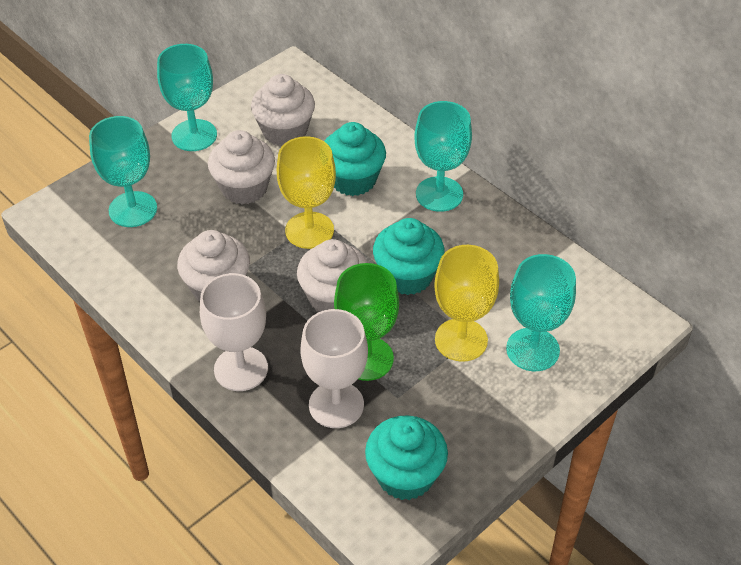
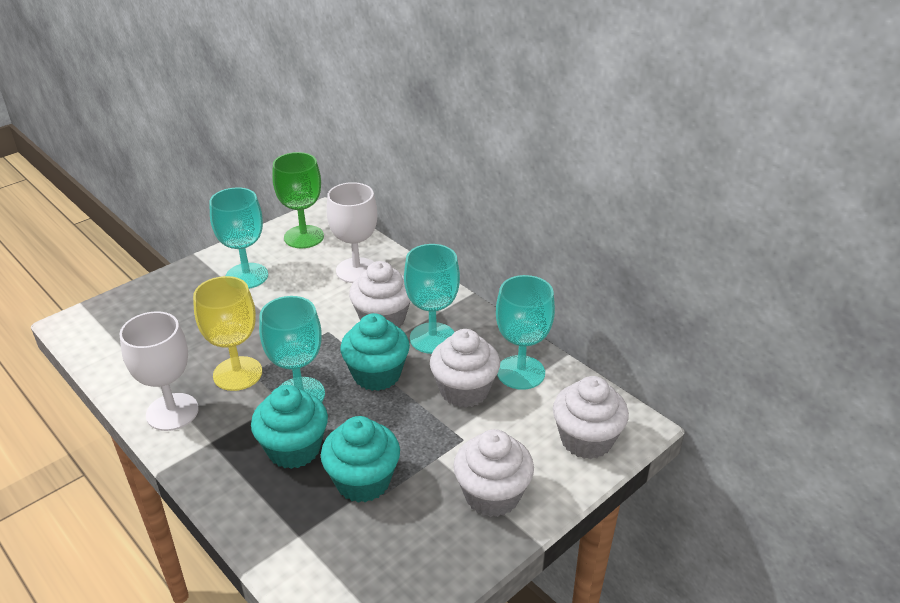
yellow goblet: [277,136,336,249] [434,245,499,362] = 2 -> [193,276,262,391] = 1

